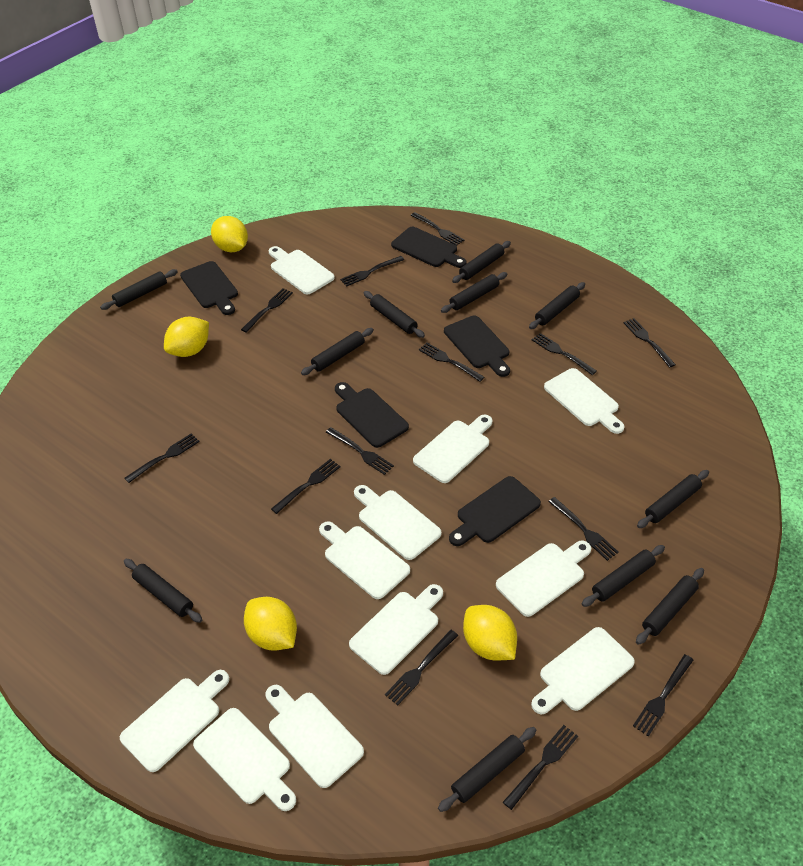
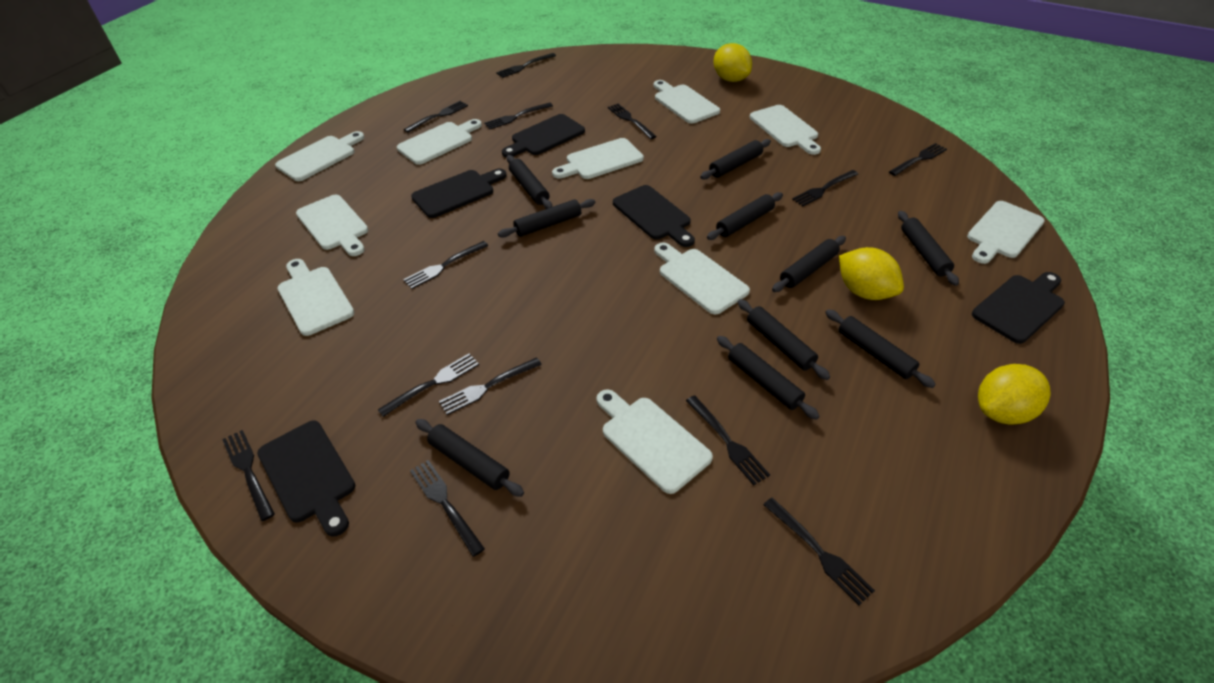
black rolling pin: [100,269,177,310] [124,559,202,623] [301,328,374,375] [364,291,425,338] [438,727,536,812] [441,272,507,313] [452,241,511,283] [529,282,585,329] [582,545,665,607] [636,568,704,645] [637,470,709,528] = 11 -> [415,419,524,497] [498,199,595,238] [507,155,552,209] [700,139,771,179] [707,192,783,240] [717,336,819,420] [738,299,830,380] [772,236,846,292] [825,309,936,388] [898,211,959,286] = 10
white cutting board: [120,670,229,772] [193,708,296,811] [265,685,364,788] [268,246,335,294] [319,521,410,599] [349,584,443,675] [354,485,441,560] [413,415,492,483] [496,541,591,617] [531,627,635,714] [544,368,625,434] = 11 -> [275,131,364,181] [277,259,354,336] [296,195,368,256] [397,119,482,165] [552,138,644,179] [597,389,713,494] [654,80,720,124] [654,242,750,315] [750,105,821,155] [967,201,1045,264] = 10
yellow lemon: [164,317,209,357] [211,216,248,252] [244,597,297,651] [463,605,517,661] = 4 -> [714,43,752,82] [839,247,904,300] [978,364,1051,425] = 3

